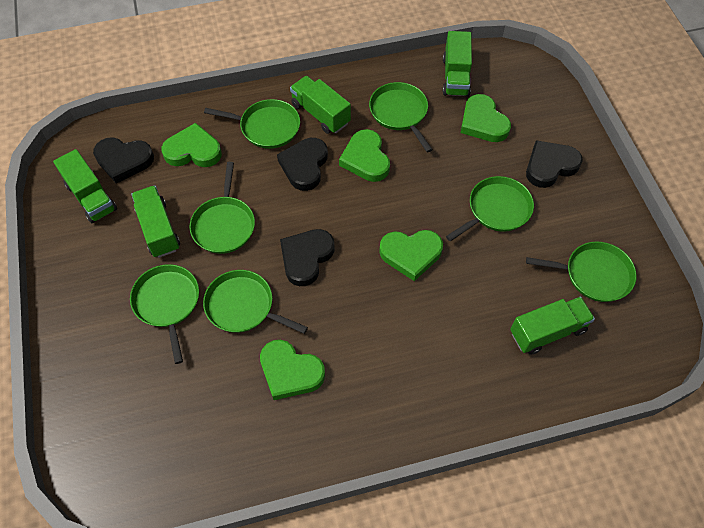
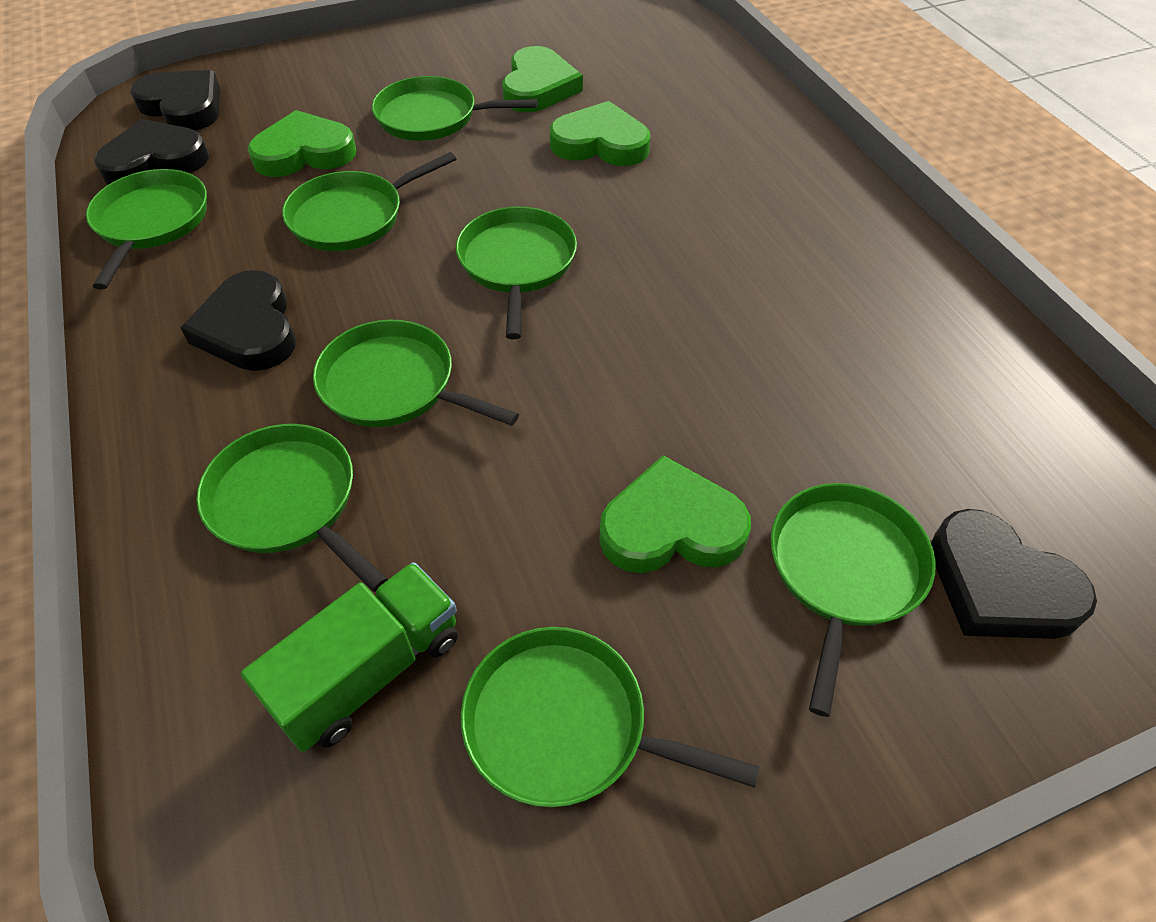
green heart: [162,123,222,167] [260,340,325,400] [339,129,390,182] [379,230,443,281] [461,94,511,142] = 5 -> [248,110,356,177] [502,46,583,112] [550,101,650,166] [599,455,751,573] = 4
green pan: [130,264,199,364] [189,162,255,254] [203,270,308,334] [204,99,300,149] [369,82,433,152] [446,176,534,241] [526,242,637,302] = 7 -> [86,169,207,290] [196,424,388,592] [282,152,456,251] [313,320,519,427] [372,76,538,141] [456,206,577,339] [461,627,759,807] [771,483,936,717] = 8
green truck: [53,149,117,223] [131,186,180,258] [290,76,351,134] [442,31,472,97] [510,297,595,355] = 5 -> [241,562,458,752] = 1

